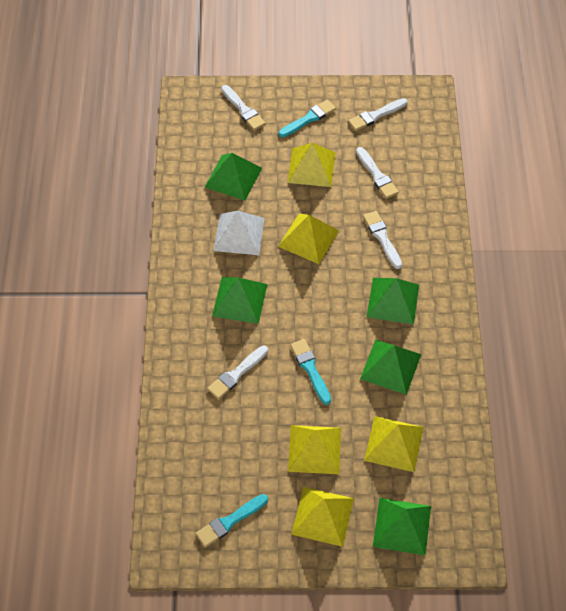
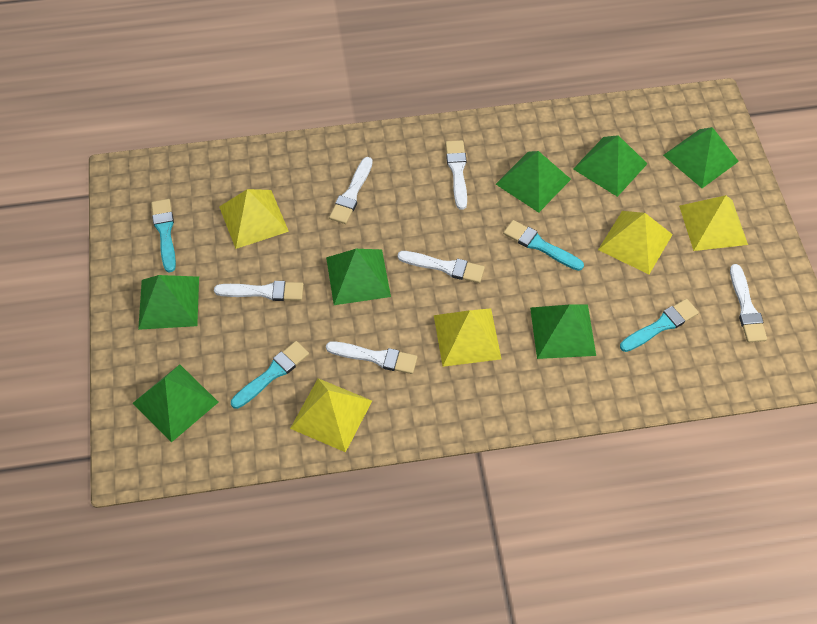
green pyramid: [205,153,262,201] [212,277,267,324] [360,339,421,395] [367,278,419,324] [373,498,431,556] = 5 -> [133,364,218,443] [138,275,199,330] [326,249,391,305] [496,151,571,213] [530,304,596,359] [573,135,647,197] [663,127,739,188] = 7
turquoise brush: [196,494,268,547] [279,99,336,137] [290,339,331,405] = 3 -> [151,199,176,272] [231,341,309,409] [503,220,584,271] [620,299,699,352] = 4
white brush: [207,346,268,400] [221,85,266,131] [348,98,408,131] [356,147,399,199] [363,211,402,269] = 5 -> [214,281,304,301] [326,341,418,374] [329,157,373,224] [397,251,485,283] [445,140,467,210] [730,264,767,342] = 6
white pyramid: [214,211,265,255] = 1 -> none = 0

